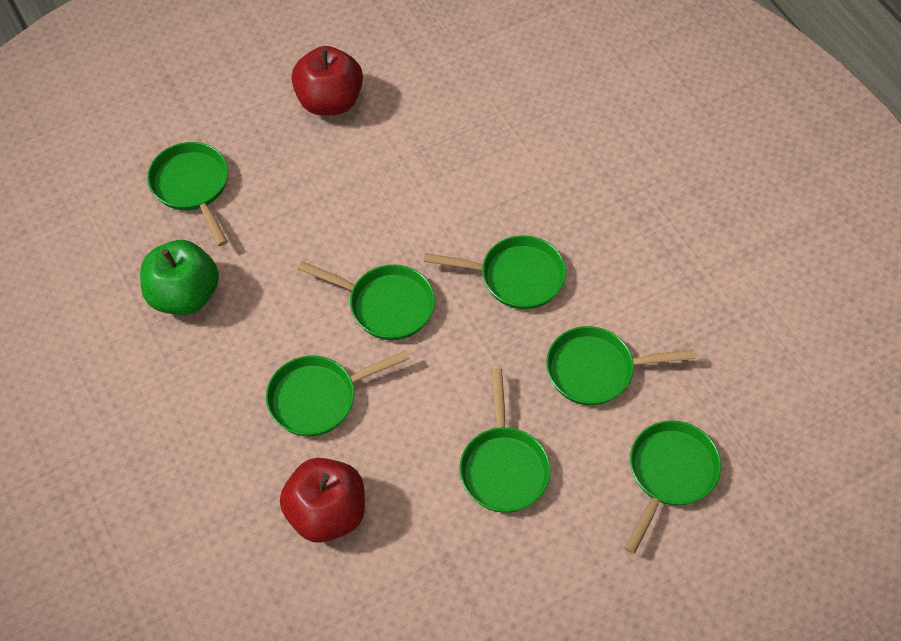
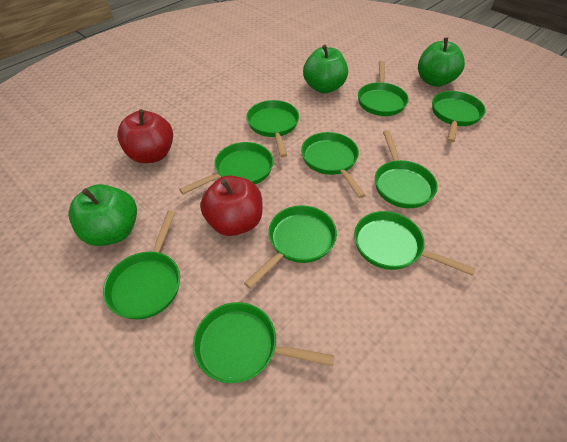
green apple: [140,240,219,315] = 1 -> [69,184,137,246] [303,45,348,93] [418,37,465,87] = 3
green pan: [147,142,228,246] [266,350,410,437] [298,261,435,340] [424,235,566,309] [459,368,551,513] [546,326,695,405] [624,420,721,554] = 7 -> [103,210,180,320] [179,142,273,194] [193,302,335,383] [244,205,337,289] [246,100,299,158] [301,132,366,198] [354,211,476,276] [358,61,409,116] [375,130,438,208] [432,91,485,143] = 10

